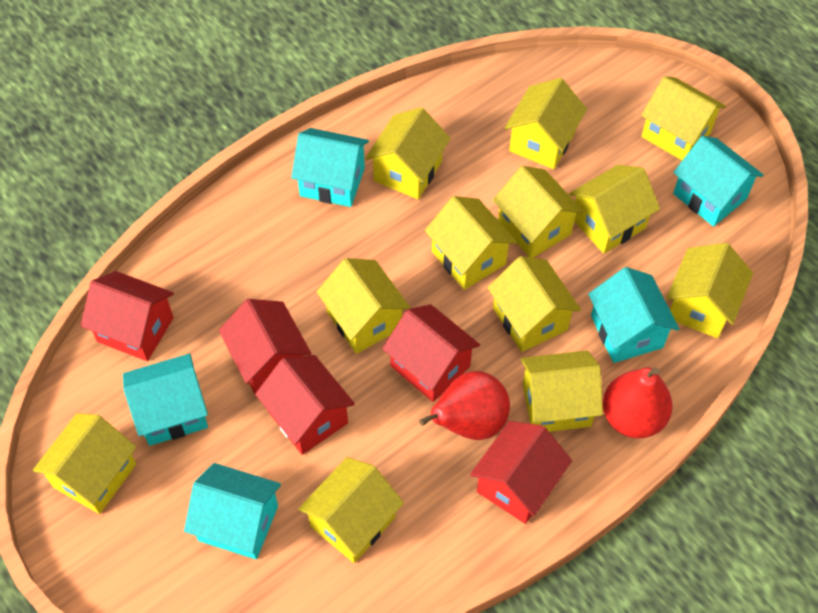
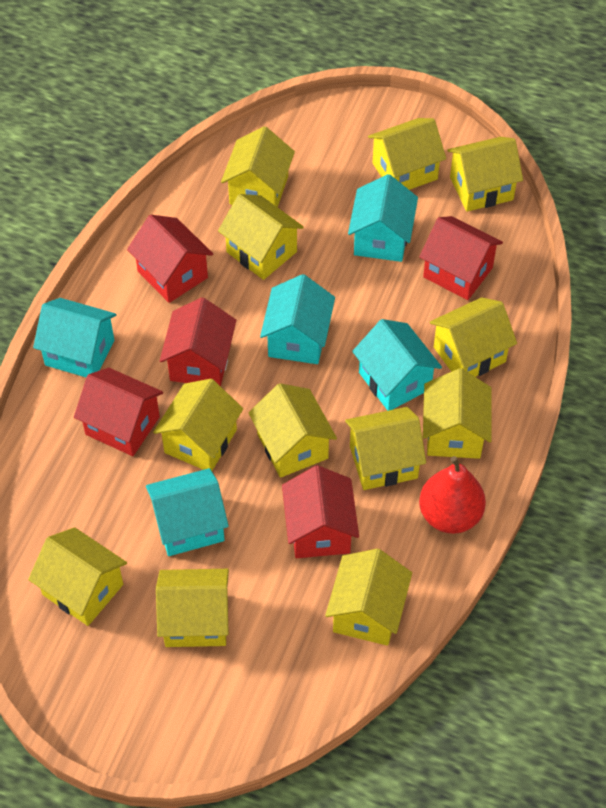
red pear: [419,371,510,440] [603,367,673,438] = 2 -> [419,456,486,534] = 1

